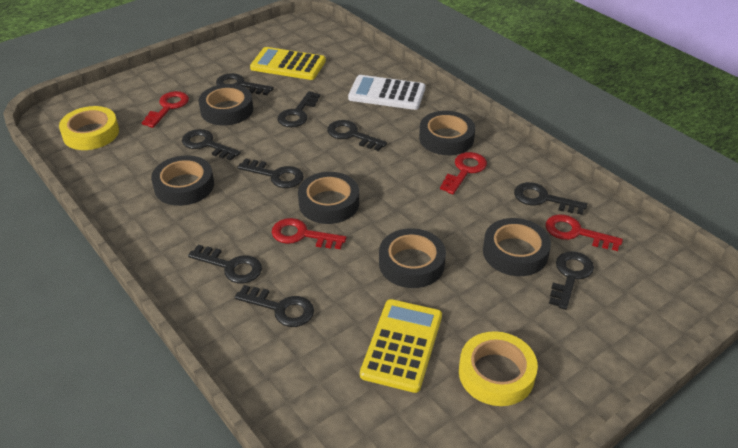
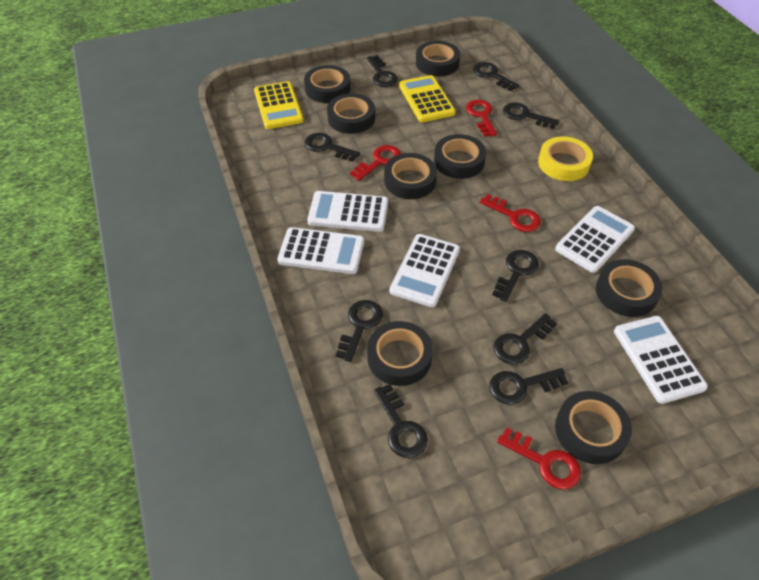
black tape: [151,156,214,206] [199,84,253,126] [298,172,359,224] [379,228,446,288] [419,111,475,155] [483,218,551,276] = 6 -> [304,65,350,103] [327,93,375,134] [367,321,433,386] [384,153,437,199] [416,41,460,76] [434,134,486,179] [555,391,632,464] [596,259,663,317] = 8
white calculator: [348,75,425,110] = 1 -> [277,227,364,274] [307,191,388,232] [390,234,460,307] [555,206,635,273] [614,316,708,404] = 5
yellow tape: [59,106,119,150] [459,331,538,406] = 2 -> [538,136,593,181] = 1

